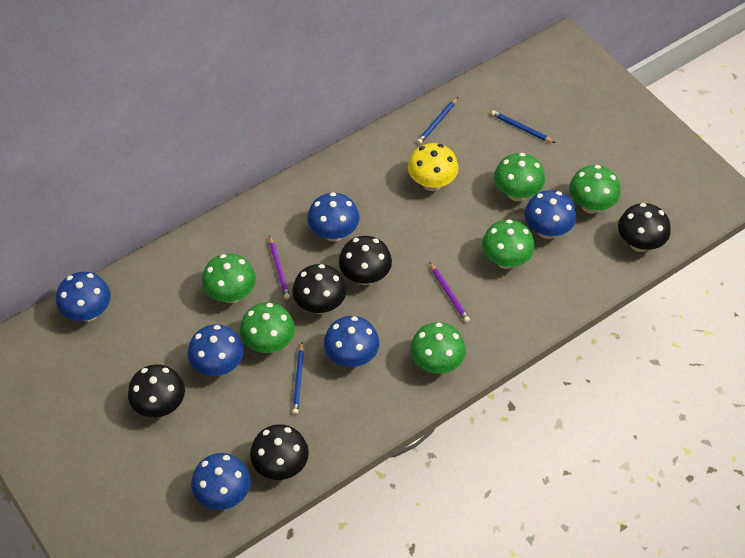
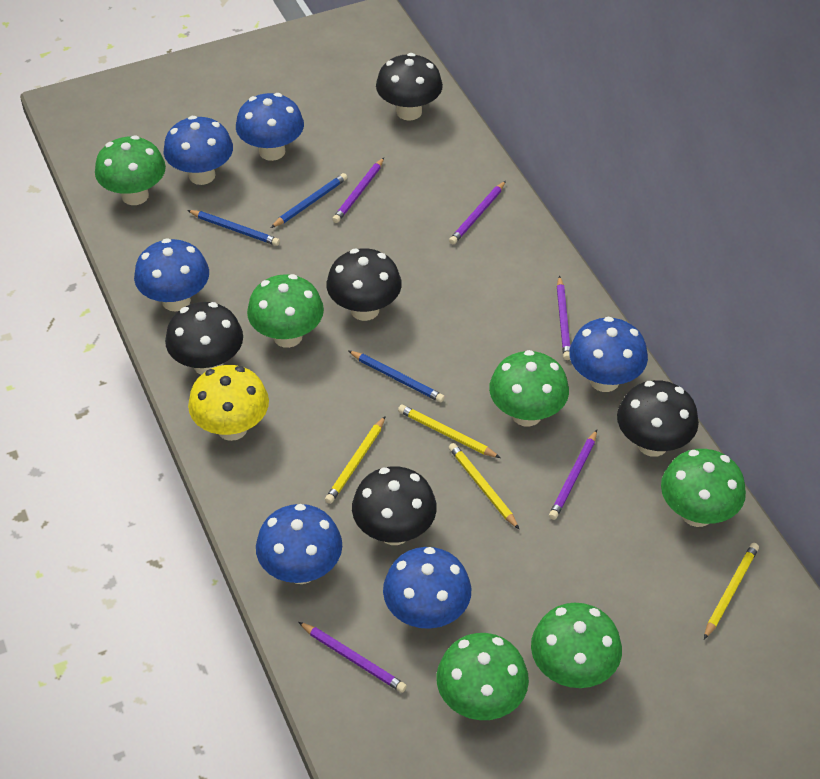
purple pencil: [269,236,290,299] [430,262,470,322] = 2 -> [299,622,407,693] [332,158,384,223] [449,181,506,244] [549,430,597,520] [557,276,570,360] = 5
yellow pencil: none = 0 -> [325,416,386,504] [398,405,500,458] [449,443,519,529] [704,543,759,639] = 4

